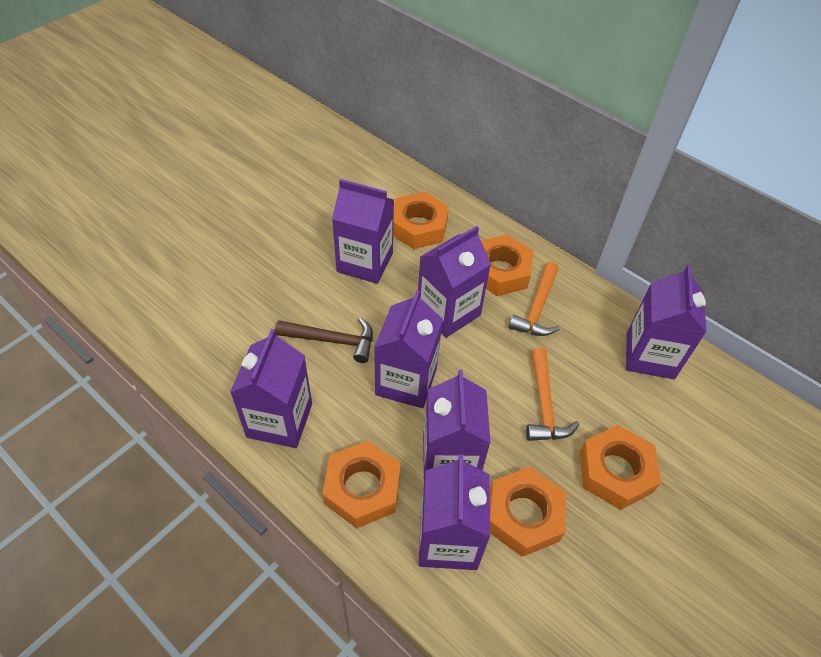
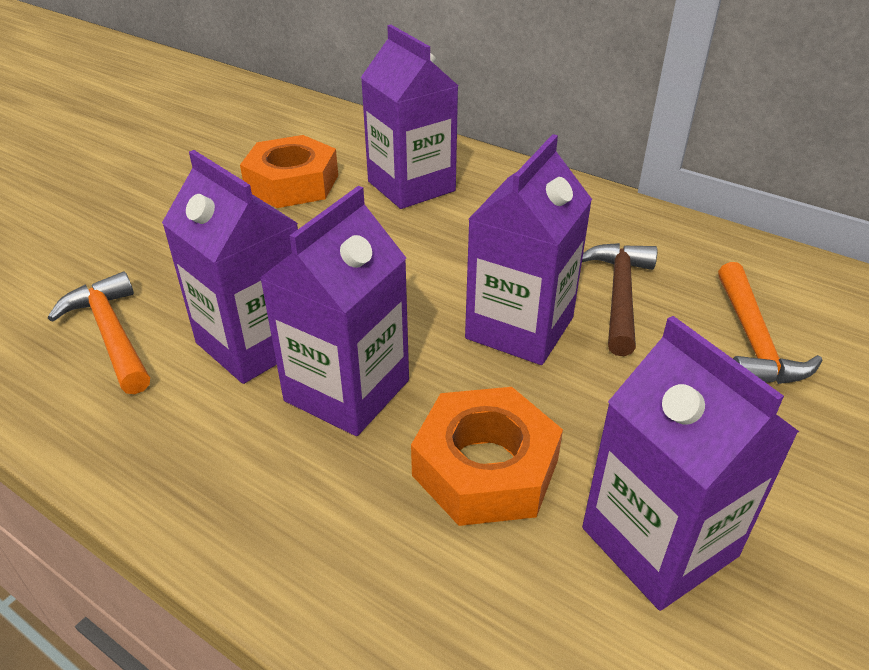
orange nut: [322,441,401,528] [393,192,449,249] [481,235,533,296] [490,467,566,557] [580,425,661,510] = 5 -> [240,135,338,208] [411,387,563,526] = 2
purple carton: [230,329,312,448] [332,179,394,284] [374,290,443,408] [418,226,491,338] [419,454,490,570] [423,370,491,482] [626,265,706,379] = 7 -> [162,150,298,384] [260,186,409,436] [361,25,458,209] [465,134,592,365] [582,316,799,611] = 5

